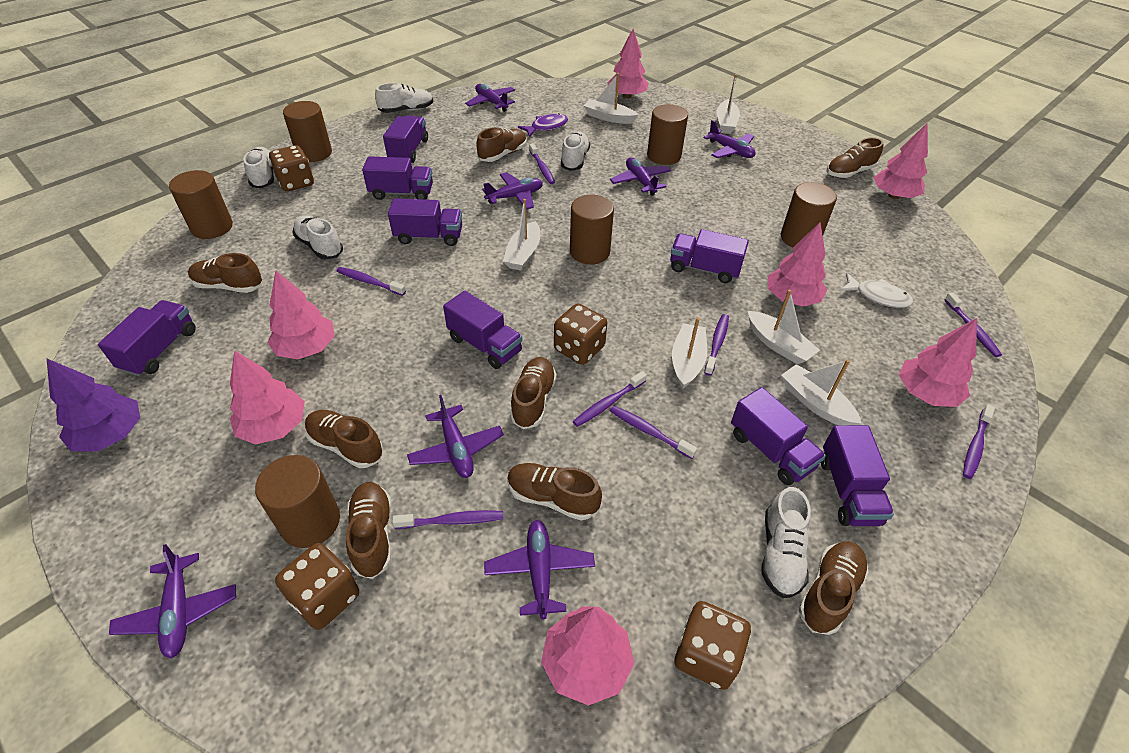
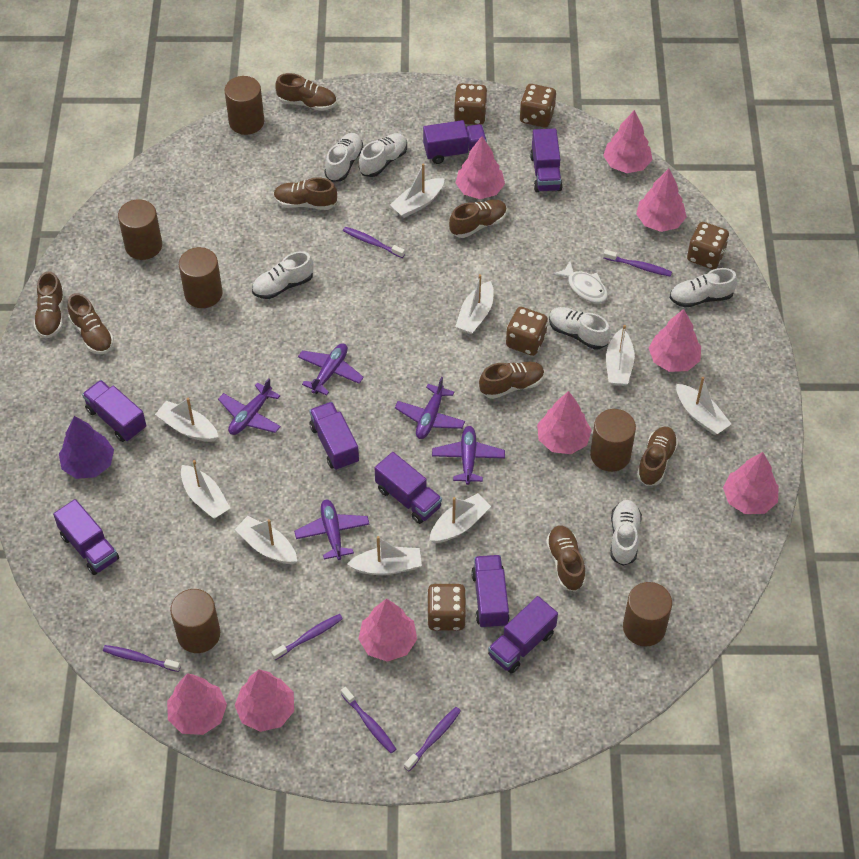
brown dice: [269,145,314,192] [275,543,359,630] [554,304,607,365] [674,601,751,690] = 4 -> [427,584,467,631] [454,83,487,125] [506,307,548,356] [520,84,556,128] [687,222,729,269] = 5
pink tree: [230,350,305,445] [267,270,335,359] [541,606,634,706] [607,28,649,99] [768,223,827,306] [874,123,928,199] [899,318,977,407] = 7 -> [167,673,227,735] [234,669,294,732] [358,599,417,662] [456,136,505,199] [537,391,592,454] [603,110,652,173] [636,168,687,232] [649,309,701,372] [723,452,779,514] = 9
purple fish: [518,113,568,137] = 1 -> none = 0
purple plane: [109,544,236,658] [407,395,504,478] [465,84,515,112] [482,172,543,210] [484,520,595,619] [610,158,671,196] [704,120,756,158] = 7 -> [218,378,281,435] [294,500,370,560] [298,343,364,396] [395,377,465,439] [432,426,505,485] = 5
purple toothbrush: [337,267,406,296] [392,510,503,529] [529,143,555,184] [572,371,647,427] [610,406,697,459] [704,314,729,376] [944,293,1002,357] [963,404,995,479] = 8 -> [103,645,181,672] [271,614,343,660] [341,687,396,753] [343,227,405,258] [404,707,461,771] [603,250,672,277] = 6
white boat: [503,199,540,271] [584,73,638,124] [672,317,707,389] [717,74,740,134] [748,289,820,365] [781,359,862,425] = 6 -> [155,398,218,442] [181,460,230,519] [234,516,297,564] [347,536,422,575] [390,163,445,218] [429,493,491,543] [455,274,494,334] [606,325,635,386] [676,377,731,435] = 9
white shoe: [243,147,274,188] [293,216,343,259] [375,83,433,113] [561,131,590,171] [761,487,811,598] = 5 -> [252,251,313,299] [324,133,363,182] [359,133,407,177] [549,307,611,350] [610,500,642,566] [670,268,737,308] = 6

